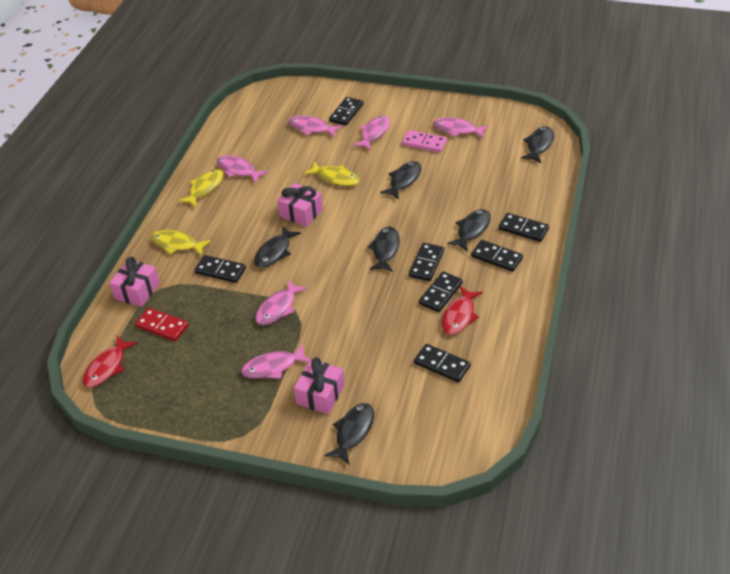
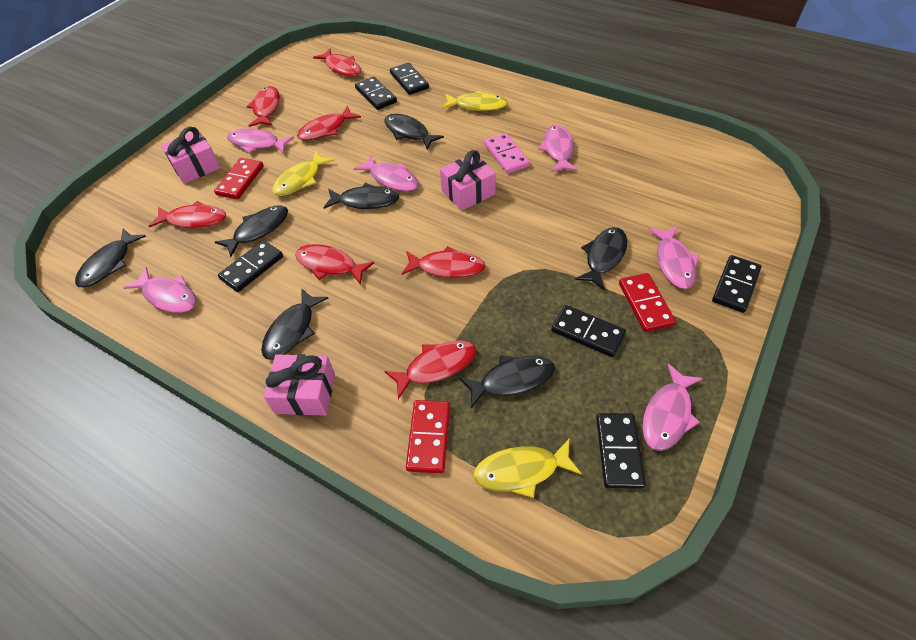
black domino: [194,255,246,283] [329,97,363,126] [409,243,444,281] [414,344,471,382] [419,271,463,312] [471,240,523,272] [499,213,549,242] = 7 -> [218,240,283,292] [355,77,397,110] [390,63,429,95] [551,305,626,357] [596,413,646,489] [712,255,761,313] = 6
black fish: [254,226,301,268] [324,403,374,464] [367,227,400,272] [380,161,421,199] [447,209,491,252] [521,126,554,163] = 6 -> [75,228,146,287] [215,206,288,257] [261,288,328,360] [323,183,399,209] [385,114,444,149] [460,355,555,408] [575,227,627,290] = 7
red domino: [135,308,189,341] = 1 -> [214,158,264,200] [406,400,450,473] [619,273,676,332] = 3
red fish: [83,336,138,387] [442,286,483,335] = 2 -> [149,201,226,228] [246,86,280,127] [295,244,374,285] [297,106,361,141] [313,49,361,77] [384,340,476,399] [402,246,485,278] = 7

